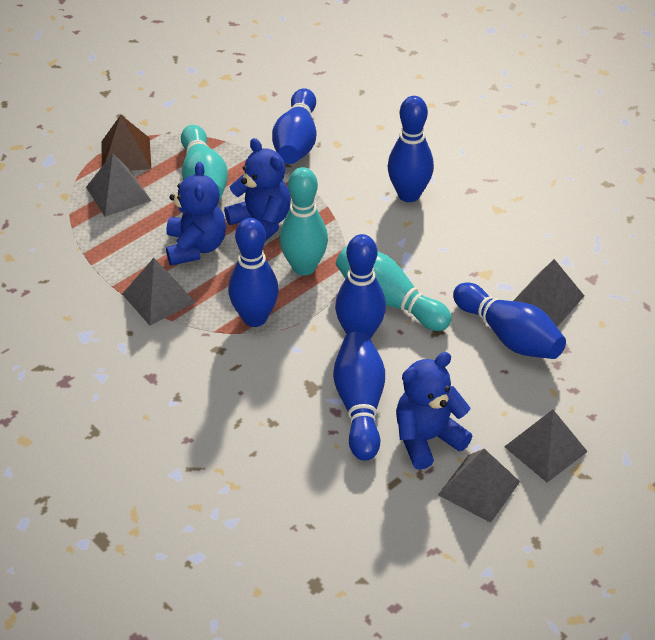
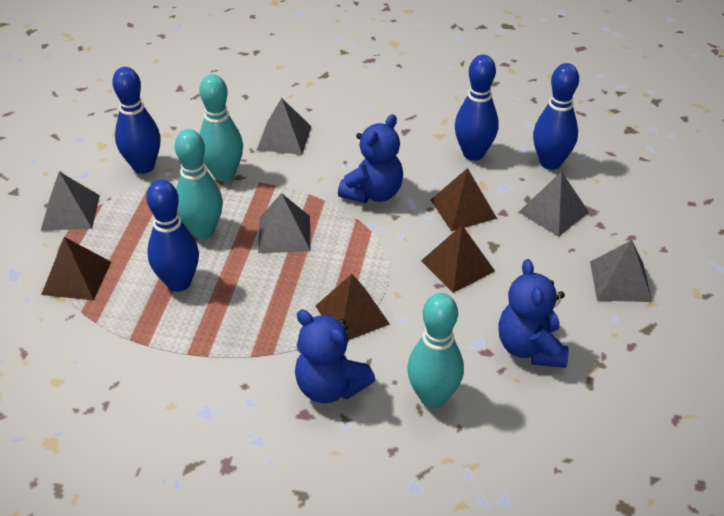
blue bowling pin: [228,218,279,327] [272,88,316,164] [333,331,385,461] [335,234,386,339] [387,96,434,202] [453,282,566,359] = 6 -> [112,67,161,174] [146,180,199,292] [455,55,499,161] [533,63,579,170] = 4
brown pyramid: [101,115,151,171] = 1 -> [41,237,111,300] [316,274,390,340] [421,225,495,293] [431,168,497,231] = 4

